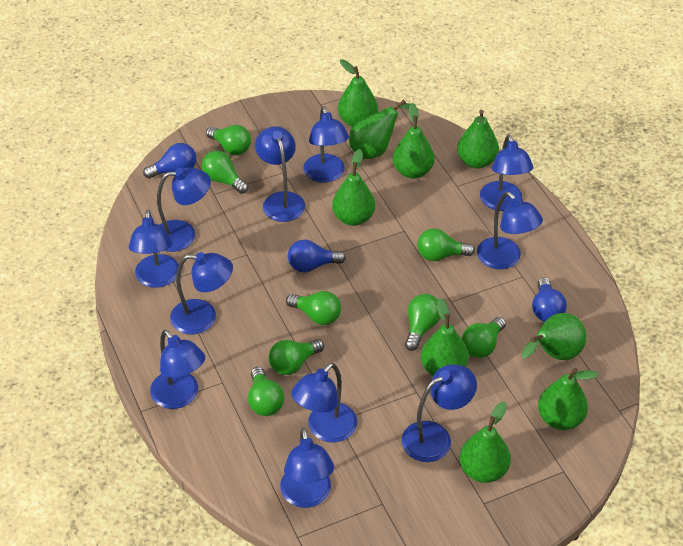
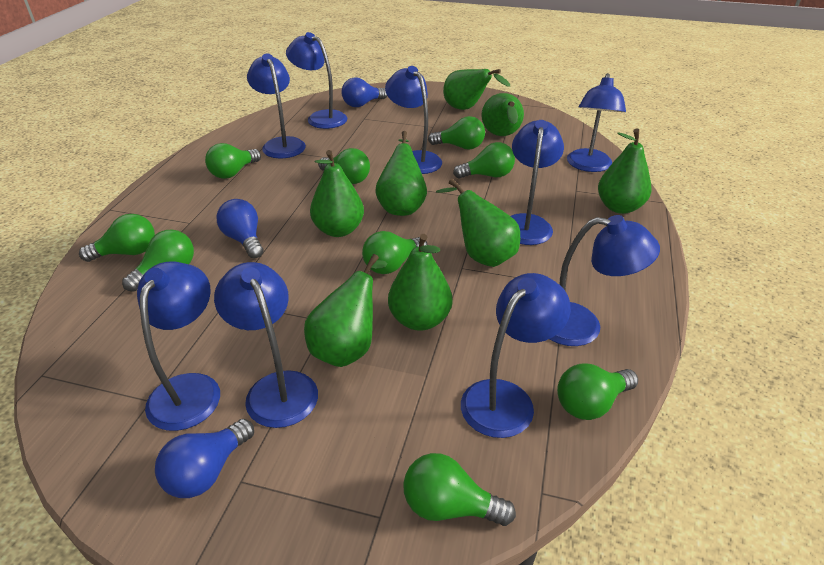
blue lamp: [129,210,179,288] [150,330,205,409] [157,167,211,252] [170,252,233,334] [255,126,305,222] [280,428,334,508] [291,363,357,442] [303,106,349,183] [401,364,477,462] [477,192,543,269] [480,134,533,211] = 11 -> [137,262,220,431] [214,262,318,428] [247,53,306,158] [286,32,347,129] [385,66,442,174] [461,273,571,438] [511,120,564,245] [550,215,660,346] [567,73,626,172] = 9
green light bulb: [201,151,248,194] [206,125,251,155] [248,367,284,416] [269,339,324,375] [286,291,341,325] [405,294,441,351] [417,228,475,261] [462,317,506,358] = 8 -> [79,214,155,262] [122,229,194,292] [205,143,261,179] [318,148,370,184] [362,231,427,274] [403,453,516,526] [428,116,485,150] [453,142,515,179] [557,363,638,420] = 9
green pear: [332,149,375,226] [338,59,378,126] [349,99,410,159] [393,103,435,179] [421,298,469,376] [457,110,499,168] [459,401,511,483] [521,313,587,360] [538,368,598,430] = 9 -> [304,254,387,367] [310,150,364,237] [375,131,427,216] [388,234,452,331] [436,179,520,267] [443,69,510,110] [481,93,524,136] [598,128,652,214] = 8

